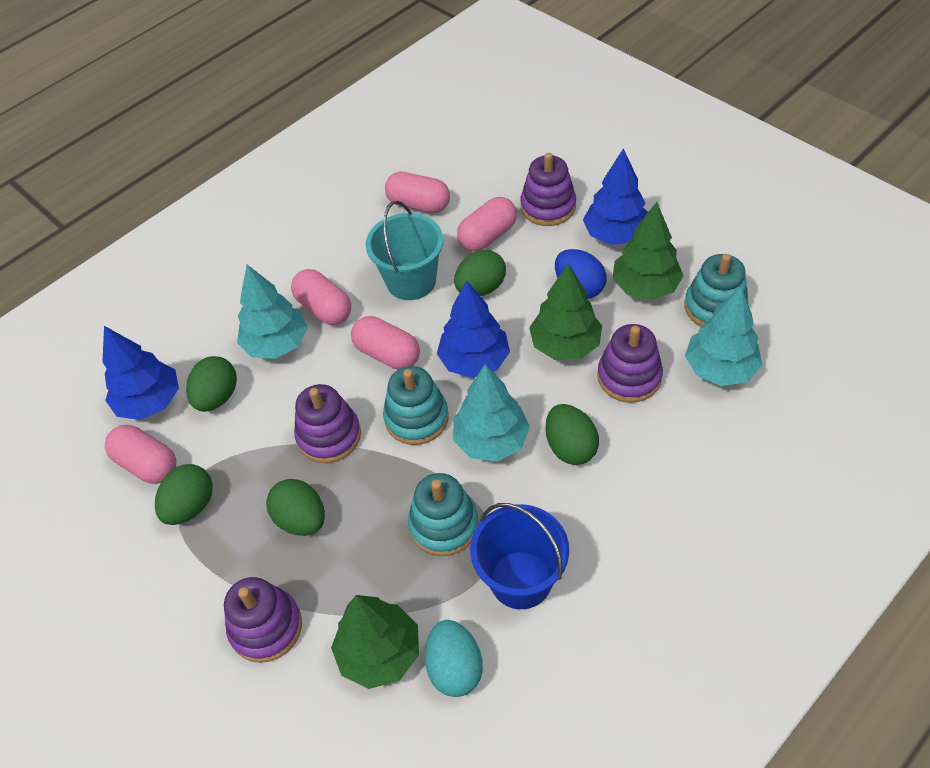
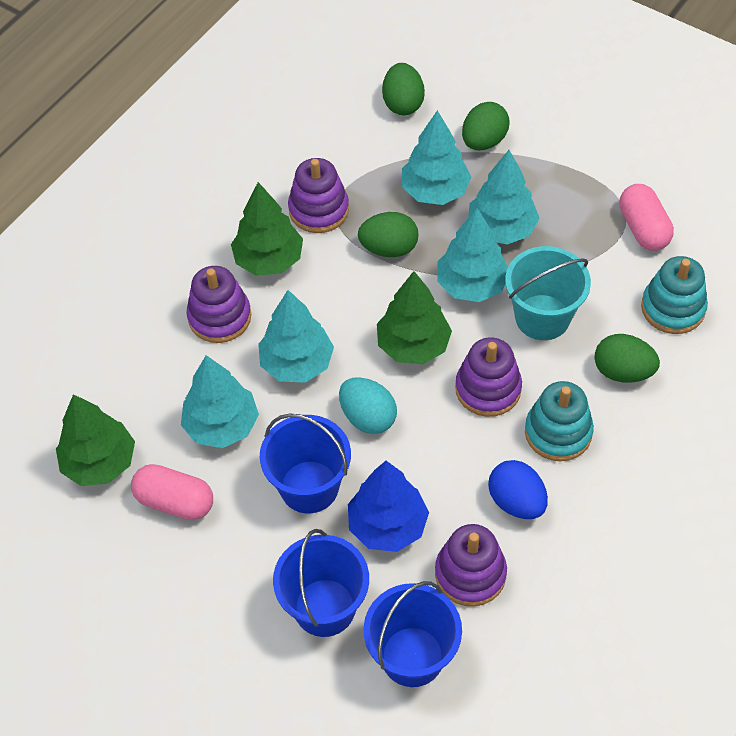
blue bucket: [470,503,569,609] = 1 -> [260,413,351,513] [273,529,369,637] [364,581,462,687] = 3
blue tree: [102,326,179,420] [437,281,510,378] [583,148,648,245] = 3 -> [348,461,429,552] = 1
green egg: [155,464,213,525] [186,356,237,412] [266,479,325,536] [454,250,506,296] [545,404,599,465] = 5 -> [358,212,418,257] [382,63,425,115] [462,102,510,150] [594,334,660,383] = 4
pink capsule: [105,425,176,484] [291,269,351,325] [351,316,420,370] [385,172,450,213] [457,197,517,251] = 5 -> [131,464,213,520] [619,184,674,251] = 2
turquoise stacking toy: [383,366,449,445] [408,473,479,556] [684,254,748,327] = 3 -> [525,381,594,461] [641,256,708,334] = 2
turquoise tree: [237,265,307,359] [453,365,530,462] [685,287,762,386] = 3 -> [181,355,259,448] [258,290,334,383] [402,110,471,205] [437,208,508,302] [468,150,540,244] = 5

